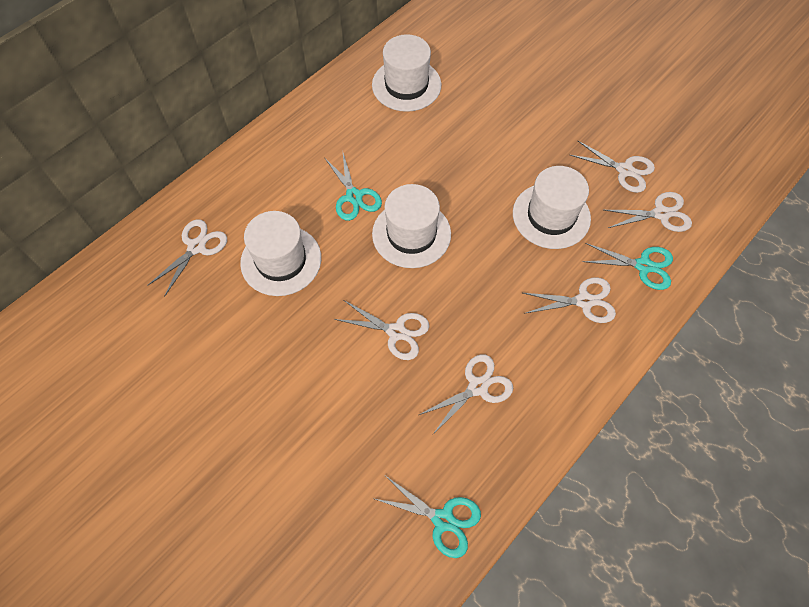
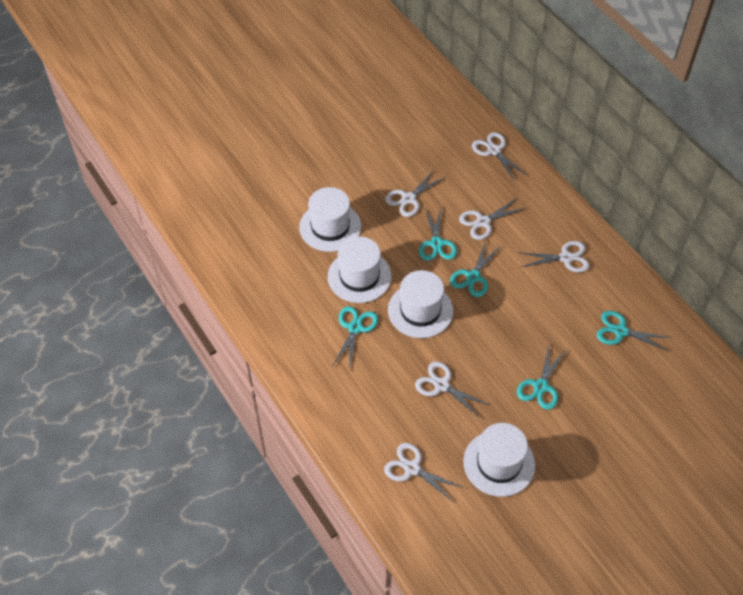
turquoise scissors: [324,153,382,221] [375,476,481,558] [582,243,673,290] = 3 -> [333,306,378,367] [419,207,457,261] [450,241,501,297] [517,347,566,410] [597,311,672,351] = 5

